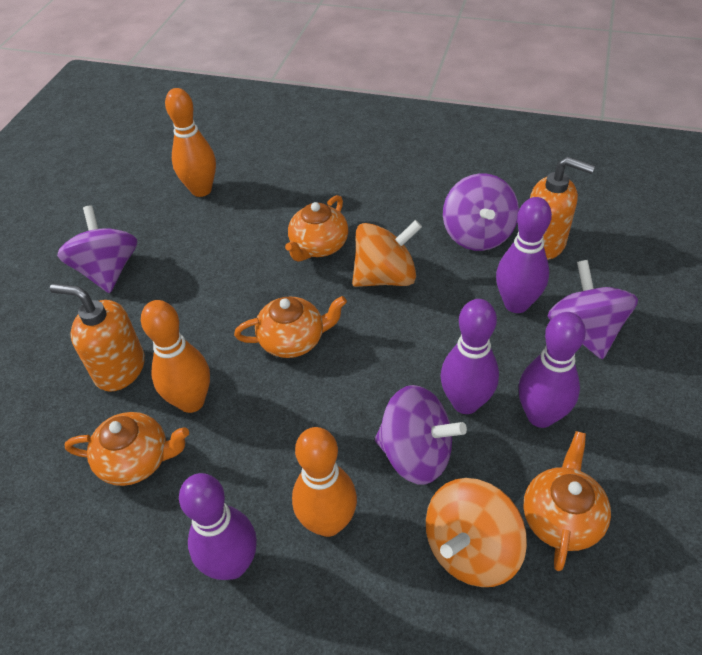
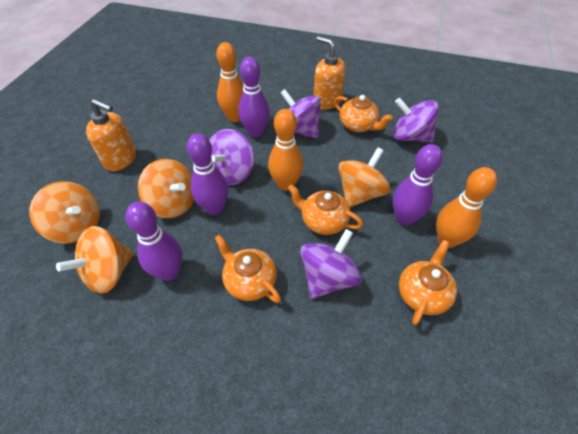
orange spinning top: [352,220,422,287] [426,478,527,587] = 2 -> [29,181,100,244] [56,226,134,294] [138,159,194,218] [338,148,391,207] = 4

